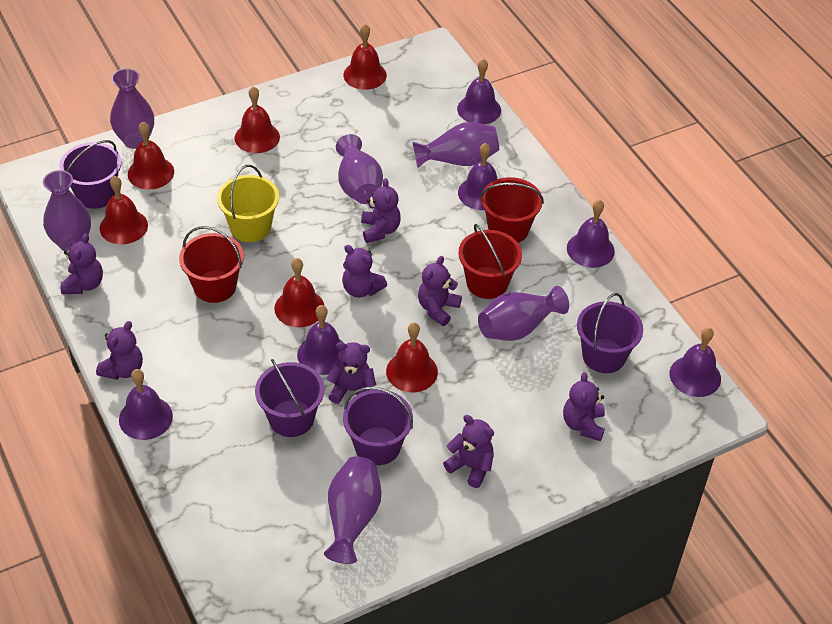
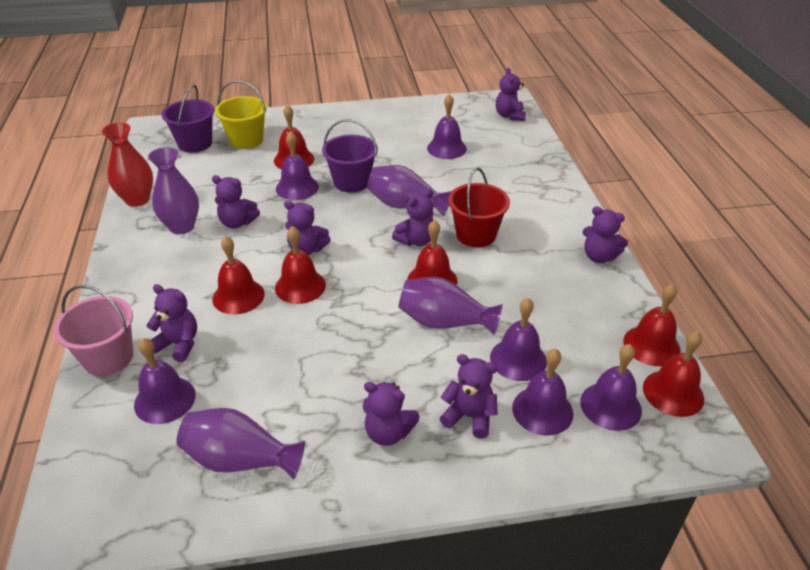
pink bucket: none = 0 -> [54,285,133,376] = 1
purple bucket: [59,140,121,209] [255,359,324,437] [343,387,413,465] [577,293,643,373] = 4 -> [161,85,214,153] [322,119,378,193] = 2
purple vase: [43,170,91,251] [110,68,154,149] [324,456,382,564] [336,134,383,204] [412,122,499,168] [478,286,569,341] = 6 -> [148,147,199,234] [176,408,305,480] [367,165,452,216] [398,277,503,335] = 4
red bucket: [179,226,244,303] [458,224,522,299] [480,177,544,243] = 3 -> [448,168,510,247] = 1
red vase: none = 0 -> [102,123,153,207] = 1

